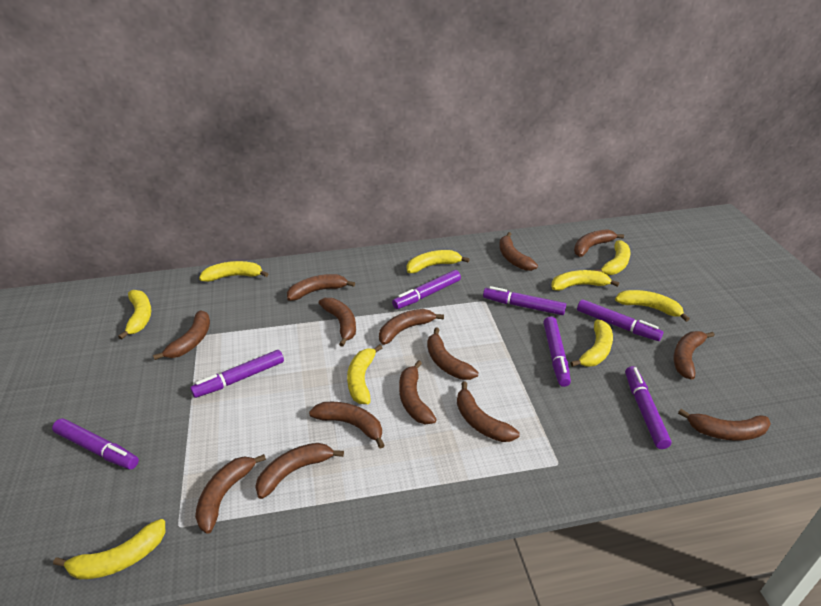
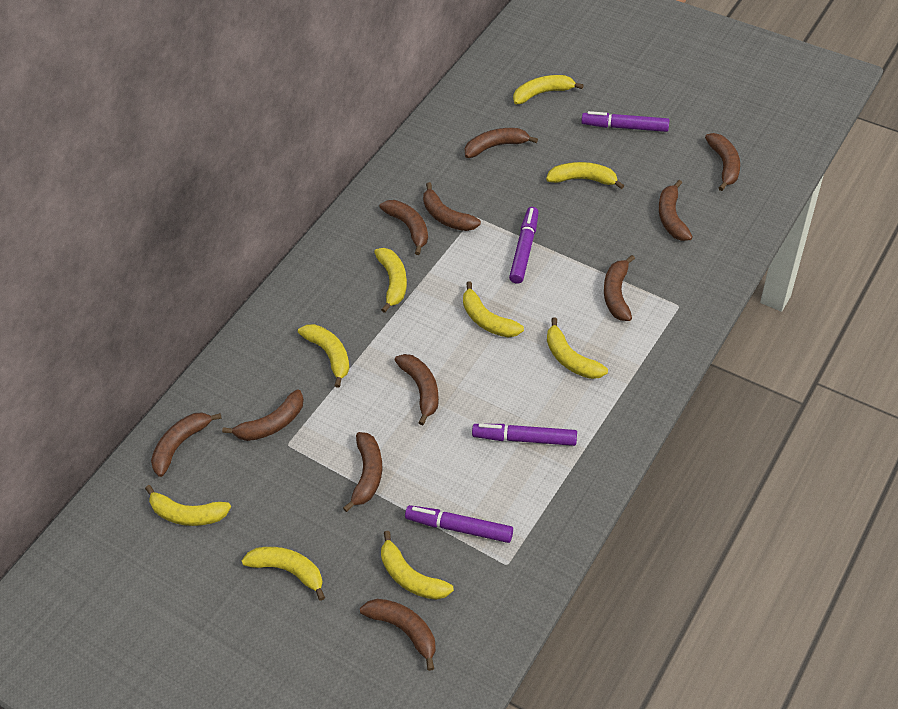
brown banana: [153,311,210,360] [195,454,266,534] [255,443,344,499] [287,274,355,301] [309,402,385,449] [319,298,356,347] [379,309,444,345] [399,360,437,425] [427,328,479,380] [457,381,520,442] [499,232,538,271] [574,229,624,257] [674,331,714,380] [678,409,771,441] = 14 -> [151,412,222,477] [222,389,304,441] [343,432,382,512] [360,599,436,671] [380,200,428,255] [395,354,439,425] [423,182,481,231] [465,128,538,158] [604,255,635,321] [659,180,693,241] [705,133,740,191] = 11
purple marker: [52,418,139,470] [190,350,284,398] [392,270,461,309] [483,286,566,315] [543,317,571,387] [577,299,663,341] [625,366,672,449] = 7 -> [405,505,513,543] [472,424,577,446] [509,207,539,284] [581,111,670,132] = 4

